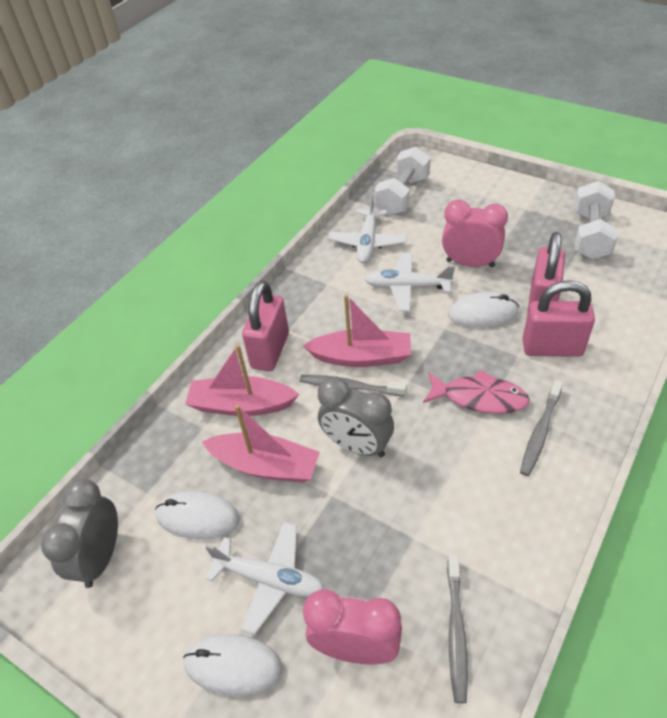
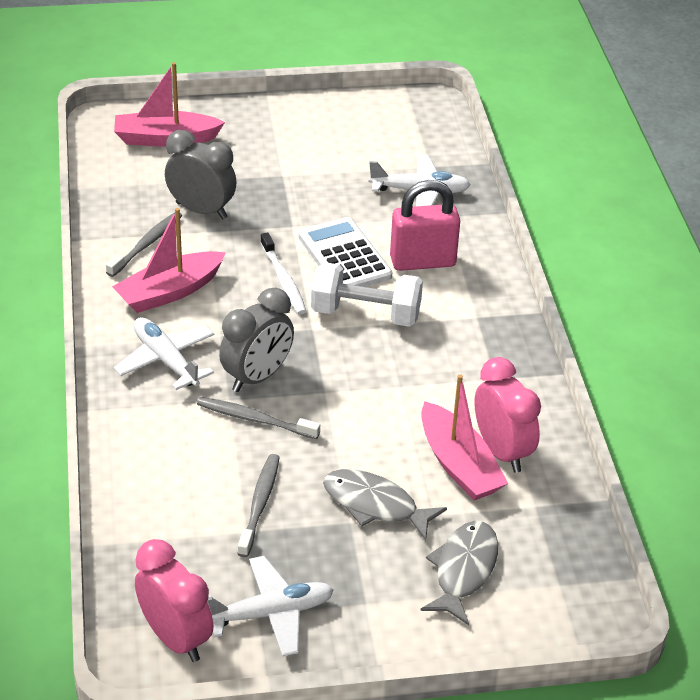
grey fish: none = 0 -> [323,469,447,541] [420,521,498,625] = 2
pink fish: [423,370,530,414] = 1 -> none = 0
pink padlock: [242,281,289,371] [522,280,595,357] [527,232,565,314] = 3 -> [390,180,460,271] = 1
white calculator: none = 0 -> [298,217,392,287] = 1
white dumbbell: [375,147,431,216] [574,181,618,259] = 2 -> [311,262,423,327] = 1
white mouse: [155,491,239,540] [183,634,282,696] [448,292,519,328] = 3 -> none = 0
white toothbrush: none = 0 -> [260,232,306,315] = 1

